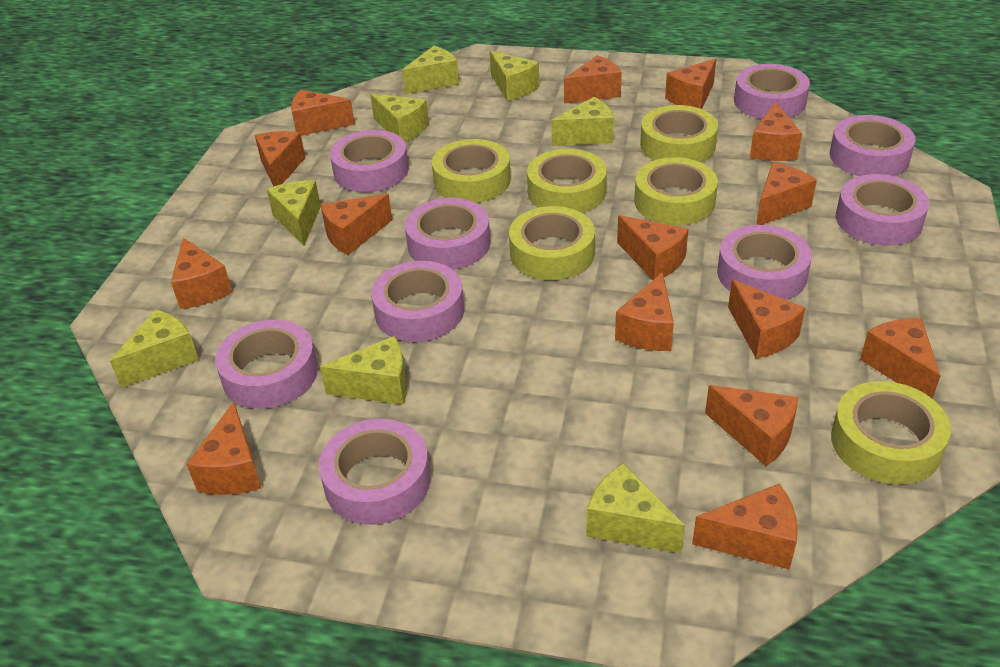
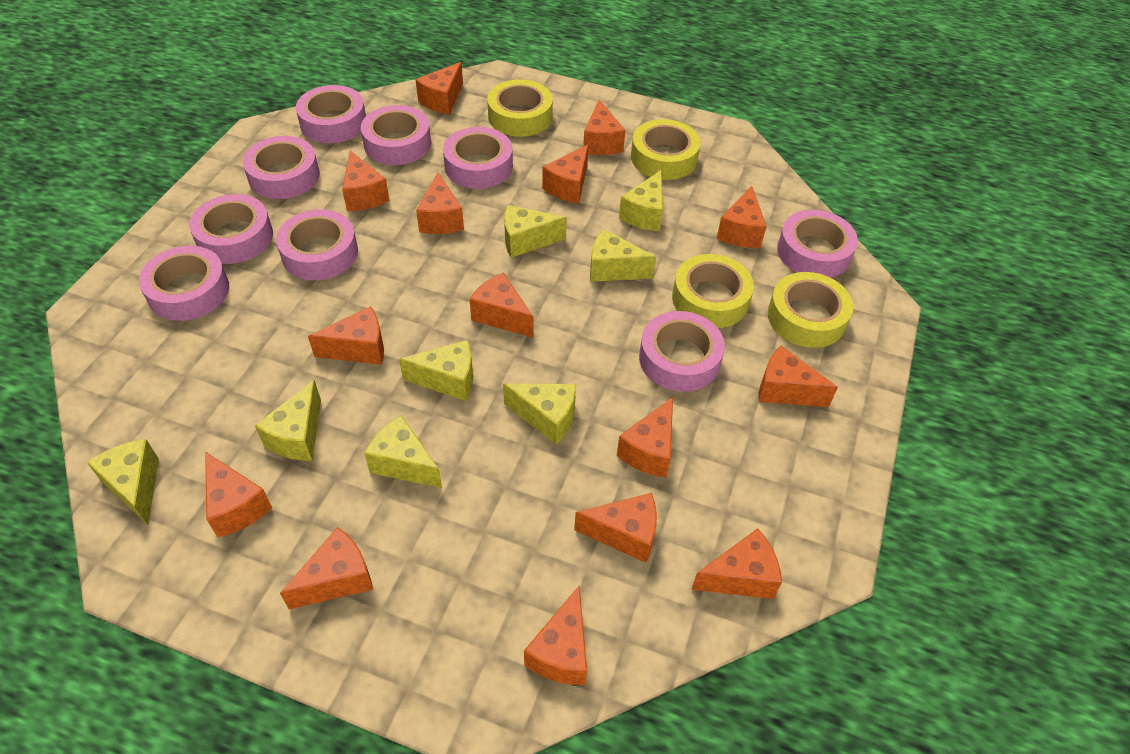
yellow tape: [432,139,510,203] [509,206,595,280] [527,149,607,213] [634,157,718,225] [640,105,718,162] [831,381,951,484] = 6 -> [487,79,553,137] [631,119,701,180] [672,254,754,328] [768,272,853,348] = 4

